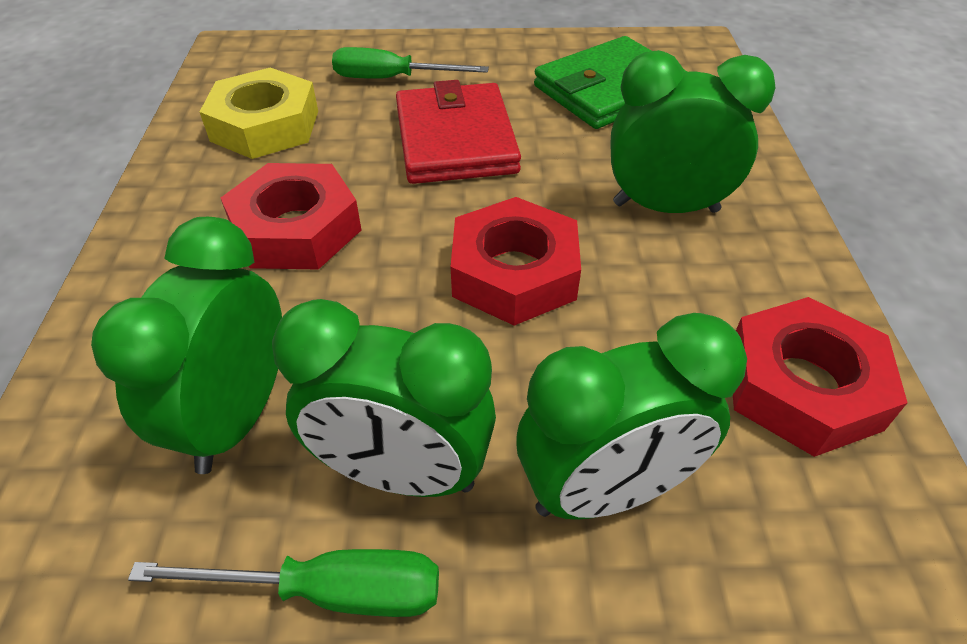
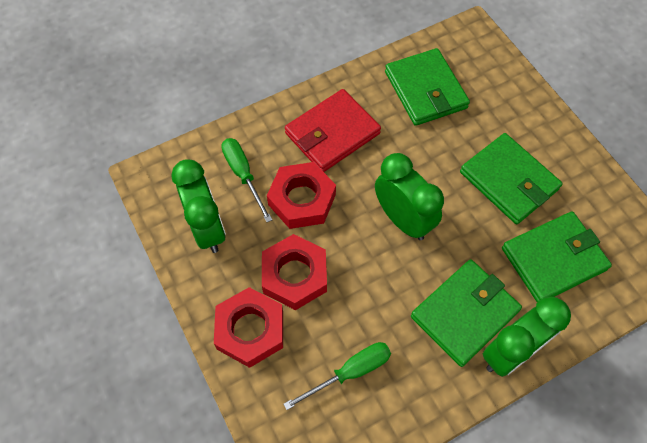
green clock: [91,217,282,474] [272,299,496,497] [516,313,747,520] [610,50,775,213] = 4 -> [171,159,226,253] [375,153,444,240] [483,297,571,377] = 3
green wallet: [534,36,688,129] = 1 -> [385,48,470,126] [411,259,522,367] [460,133,563,224] [502,211,612,302] = 4
yellow nut: [200,68,318,159] = 1 -> none = 0

